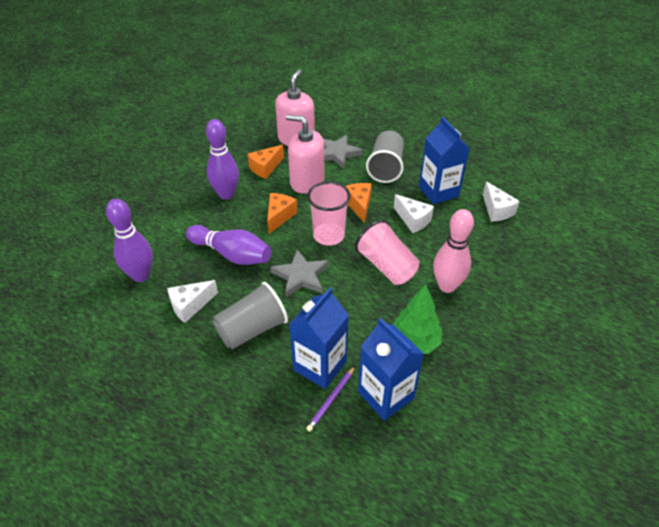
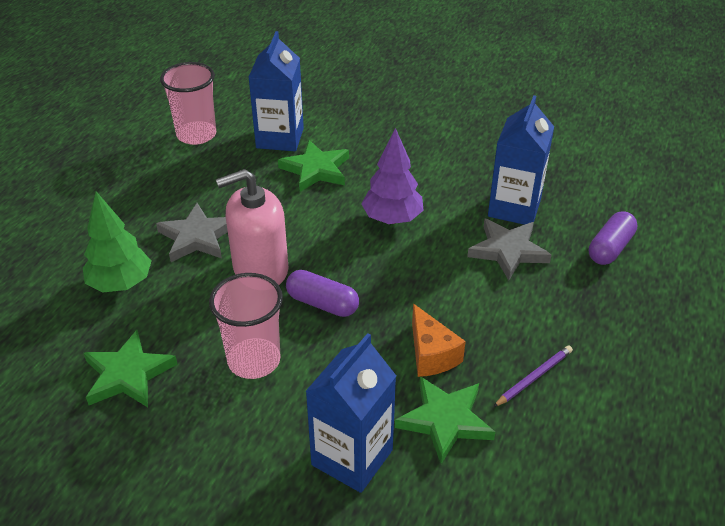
green star: none = 0 -> [84,330,178,407] [278,140,349,192] [395,376,495,464] = 3
grey cup: [213,282,288,349] [366,131,404,183] = 2 -> none = 0
orange cheese: [247,145,284,179] [267,193,297,234] [345,183,372,223] = 3 -> [412,304,466,377] = 1
pink bowling pin: [433,209,474,293] = 1 -> none = 0
pink soap dispenser: [275,69,315,146] [286,114,324,194] = 2 -> [216,169,288,285] = 1
purple bowling pin: [106,199,153,282] [186,225,271,265] [206,119,239,200] = 3 -> none = 0
purple capsule: none = 0 -> [286,270,359,317] [589,211,637,265] = 2
purple tree: none = 0 -> [361,128,424,224] = 1
white cheese: [167,280,218,323] [394,194,434,233] [483,182,520,222] = 3 -> none = 0

